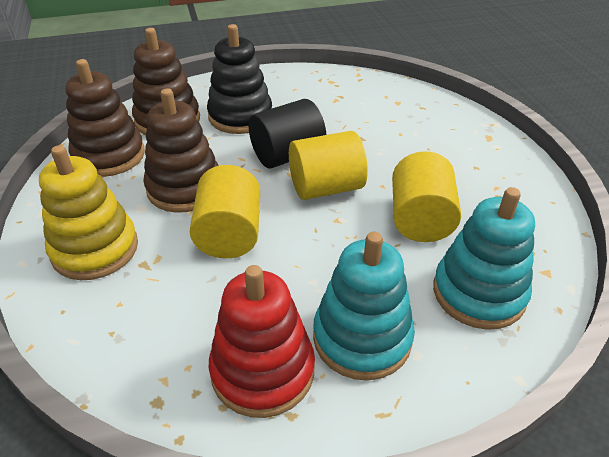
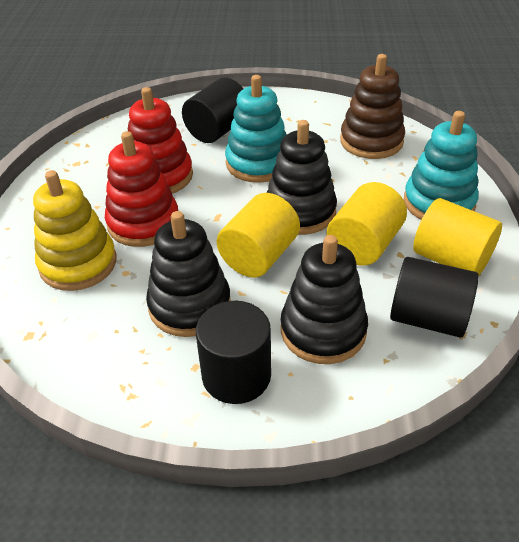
black cylinder: [249,99,326,169] = 1 -> [182,78,243,143] [196,301,271,404] [390,257,479,337] = 3
black stacking toy: [207,24,272,134] = 1 -> [146,211,231,337] [267,120,337,235] [281,235,368,364] = 3
brown stacking toy: [65,59,145,177] [132,28,200,135] [143,88,219,213] = 3 -> [340,54,405,159] = 1
red stacking toy: [209,265,315,418] = 1 -> [105,131,178,247] [128,87,193,194] = 2

